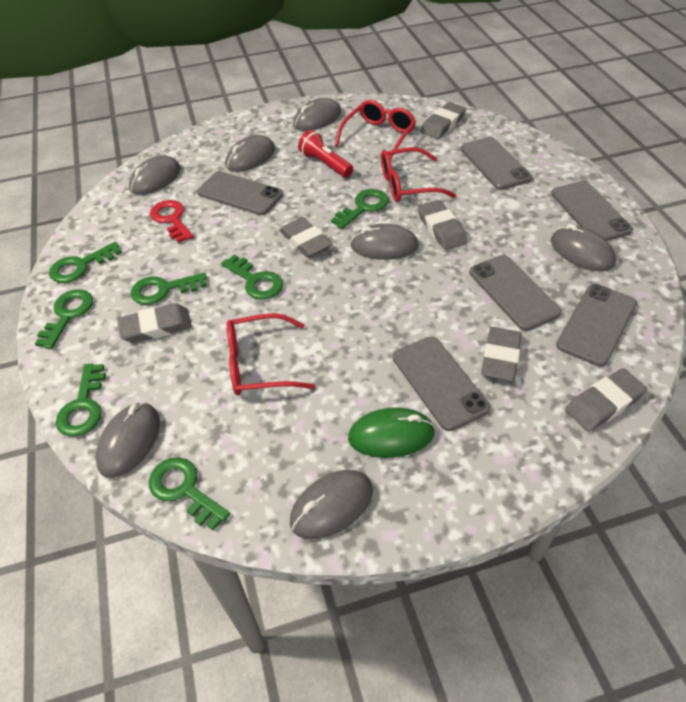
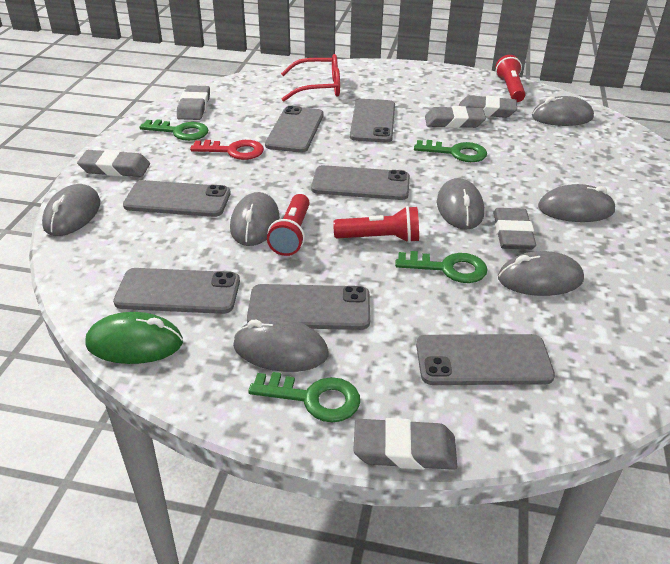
green key: [35,289,93,349] [49,242,122,283] [56,364,106,437] [131,273,207,305] [149,457,230,530] [221,255,283,300] [331,189,389,229] = 7 -> [139,119,208,141] [248,372,360,423] [395,251,488,283] [414,140,487,162] = 4
grey phone: [197,171,283,215] [393,336,490,431] [461,137,532,190] [469,255,562,331] [551,181,633,241] [556,284,637,367] = 6 -> [113,268,240,314] [123,180,231,217] [247,284,370,330] [265,106,323,153] [311,165,410,200] [350,99,395,142] [416,334,555,385] = 7
red flashlight: [298,130,353,178] = 1 -> [267,194,310,256] [333,206,419,243] [496,55,526,102] = 3
red glasses: [227,313,315,395] [335,100,416,160] [381,147,456,202] = 3 -> [281,54,340,102] = 1

